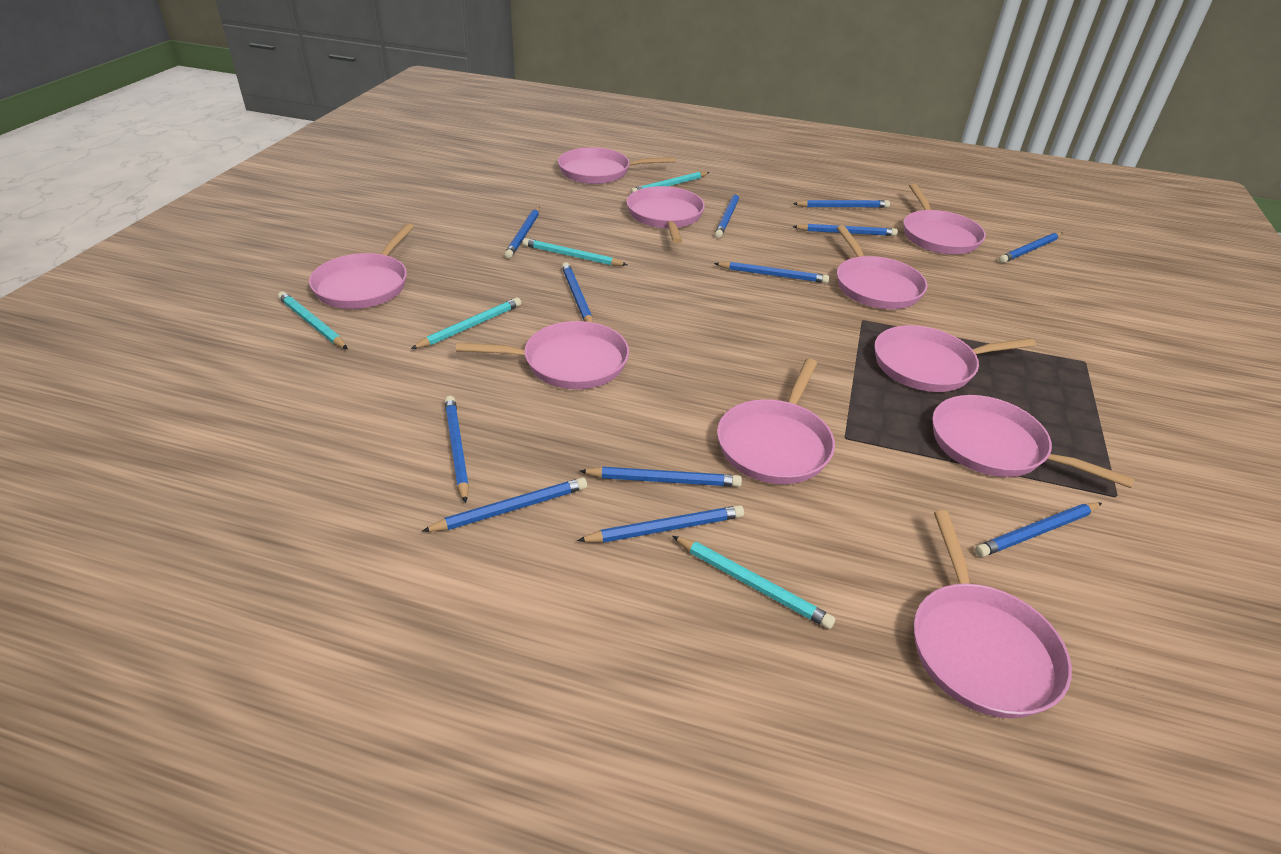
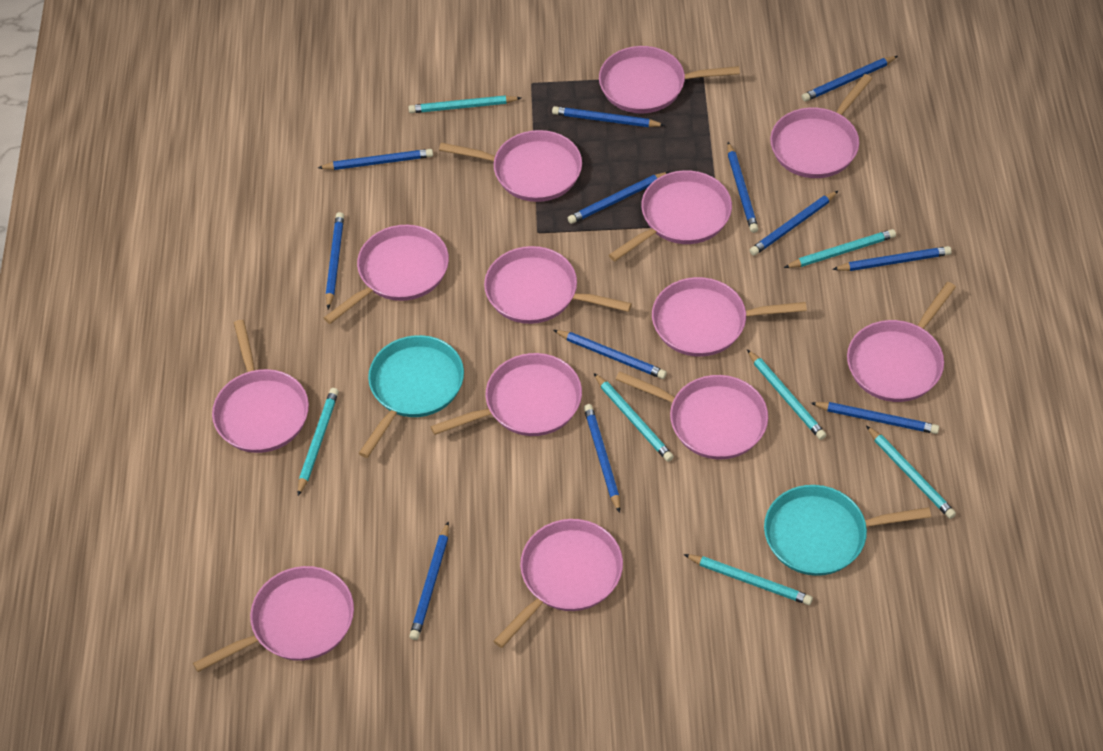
pink pan: [309,223,414,309] [456,321,629,389] [558,147,675,184] [627,186,705,244] [717,359,835,484] [837,225,928,309] [874,325,1036,392] [903,184,986,254] [914,510,1072,718] [932,395,1135,488] = 10 -> [193,566,354,672] [212,320,309,453] [324,225,449,324] [431,353,582,436] [439,130,582,202] [484,246,632,324] [493,519,623,648] [599,46,740,113] [609,170,732,261] [615,371,768,459] [652,277,807,357] [770,74,872,178] [847,282,956,402] = 13
turquoise pan: none = 0 -> [359,335,464,458] [764,485,931,576] = 2
turquoise pencil: [278,292,348,349] [411,297,521,349] [523,238,627,266] [631,172,710,194] [672,536,835,629] = 5 -> [298,388,339,496] [408,95,521,113] [594,373,674,462] [684,554,813,605] [747,349,826,440] [784,229,896,268] [866,426,956,519] = 7

